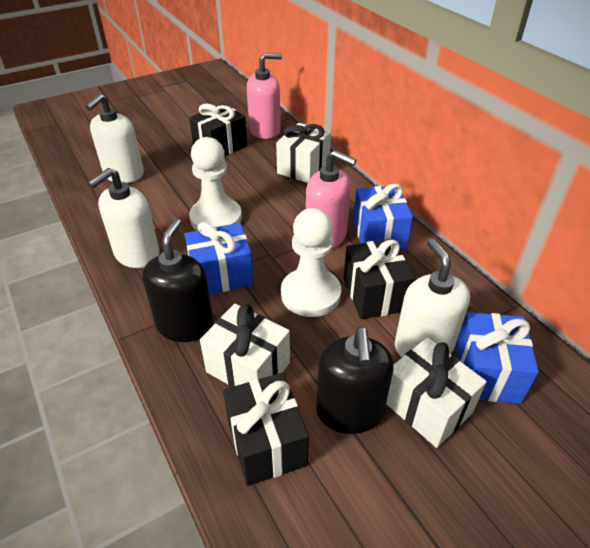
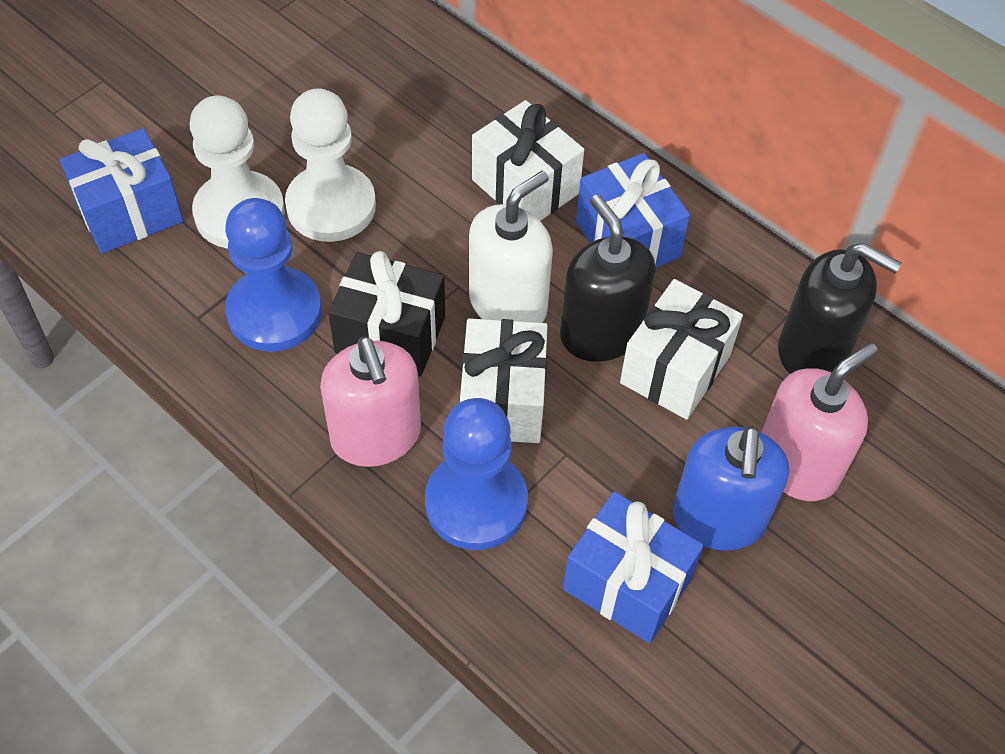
black gift: [189,103,247,156] [223,373,309,486] [344,239,415,319] = 3 -> [328,251,445,377] = 1
blue pawn: none = 0 -> [225,198,322,352] [425,398,528,550] = 2
blue soap dispenser: none = 0 -> [673,425,789,551] = 1
white soap dispenser: [85,94,144,183] [88,168,159,268] [395,239,470,357] = 3 -> [469,171,553,323] = 1

